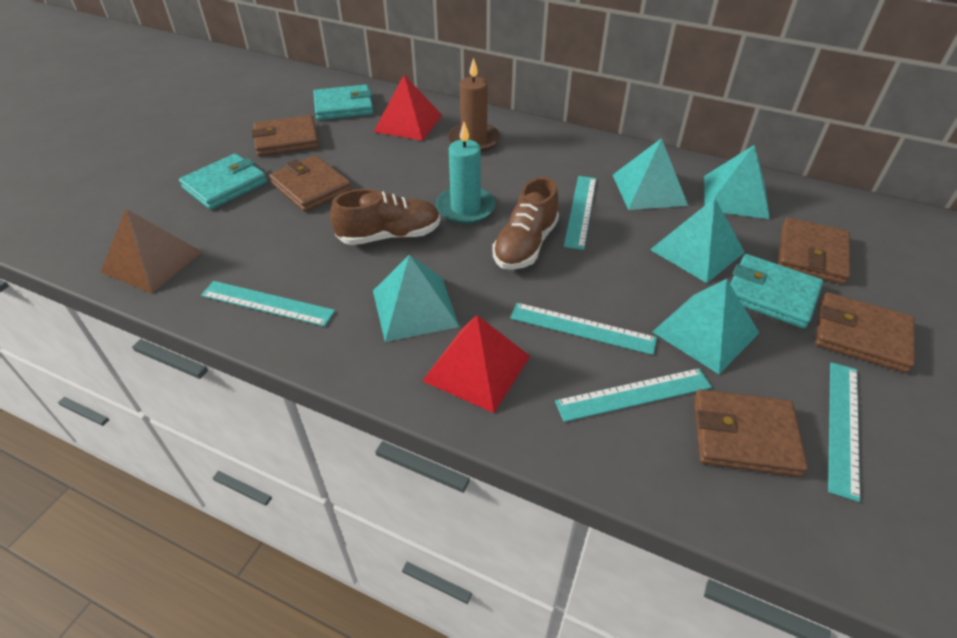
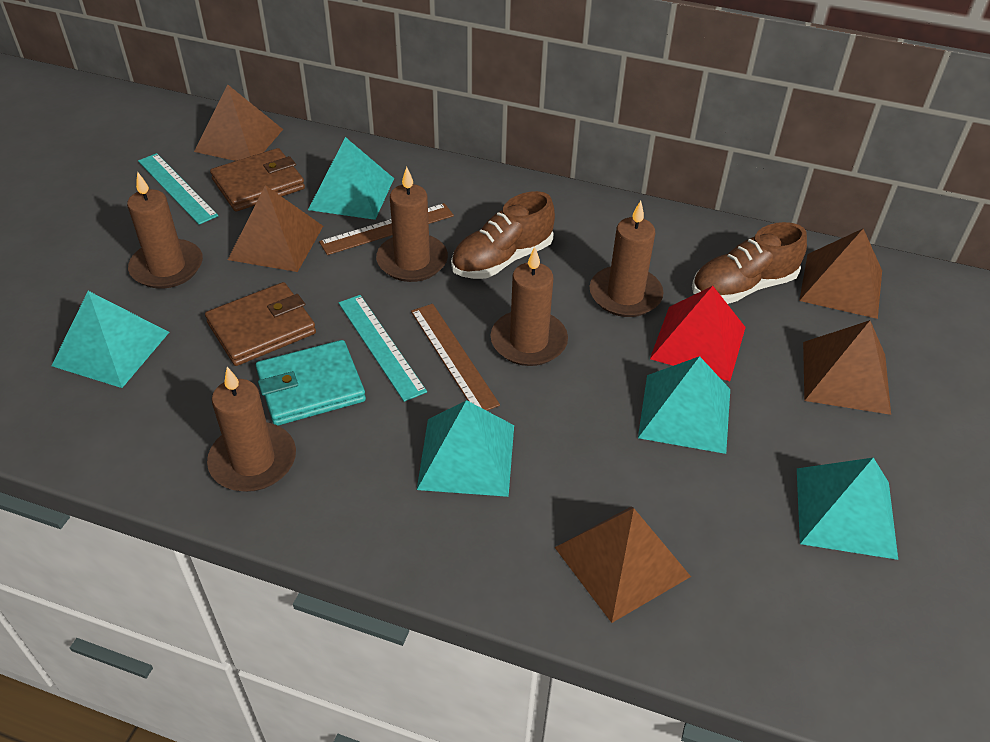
brown candle: [448,58,500,152] = 1 -> [127,171,203,289] [207,367,296,492] [376,167,448,282] [491,247,568,366] [590,201,663,317] = 5
brown pyramid: [100,208,202,294] = 1 -> [194,84,283,161] [228,185,323,272] [554,506,691,623] [799,229,882,319] [803,320,891,415] = 5
brown ruler: none = 0 -> [319,203,454,255] [411,304,500,411] = 2
brown wallet: [251,115,319,156] [269,155,352,212] [694,389,808,477] [778,217,850,284] [815,292,915,373] = 5 -> [205,282,316,366] [210,148,305,211] = 2
red pyramid: [374,75,442,141] [422,315,530,413] = 2 -> [650,286,746,381] = 1
turquoise candle: [436,122,496,224] = 1 -> none = 0
turquoise ruler: [201,281,335,327] [510,303,657,355] [555,368,712,422] [564,176,596,250] [828,362,860,502] = 5 -> [138,153,218,225] [339,295,427,402] = 2
turquoise wallet: [179,153,267,210] [313,84,373,120] [730,254,823,329] = 3 -> [256,340,366,425] = 1

